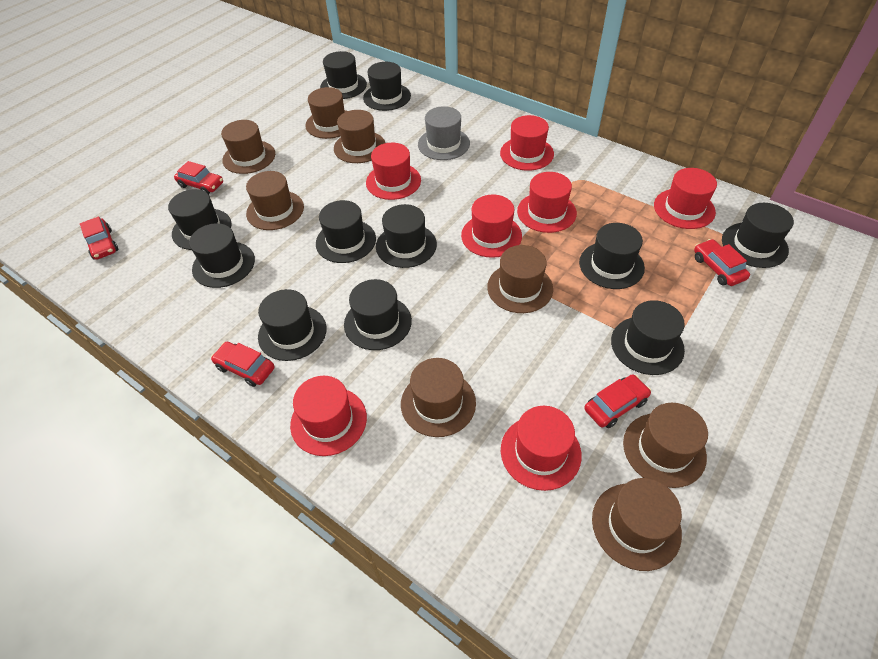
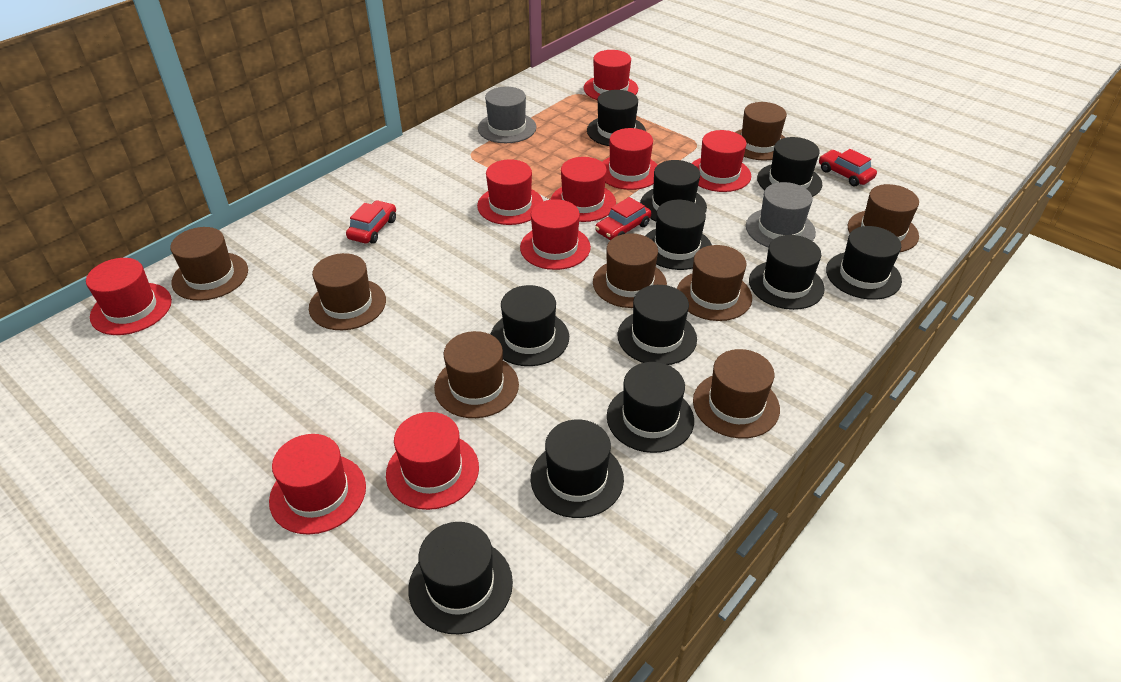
grey hat: [418,106,470,160] = 1 -> [478,87,536,143] [746,182,816,247] = 2
red car: [80,217,119,260] [174,161,223,195] [211,342,275,387] [584,374,651,428] [694,239,750,286] = 5 -> [346,200,396,244] [595,197,651,240] [819,149,877,186] = 3
red hat: [290,376,367,456] [366,143,421,200] [461,194,522,258] [500,115,554,171] [501,406,582,491] [517,172,577,233] [654,168,717,229] = 7 -> [86,258,172,335] [269,434,366,535] [386,412,479,510] [477,159,543,225] [520,199,591,270] [550,157,616,222] [584,50,638,100] [602,128,657,190] [691,130,751,192] = 9

